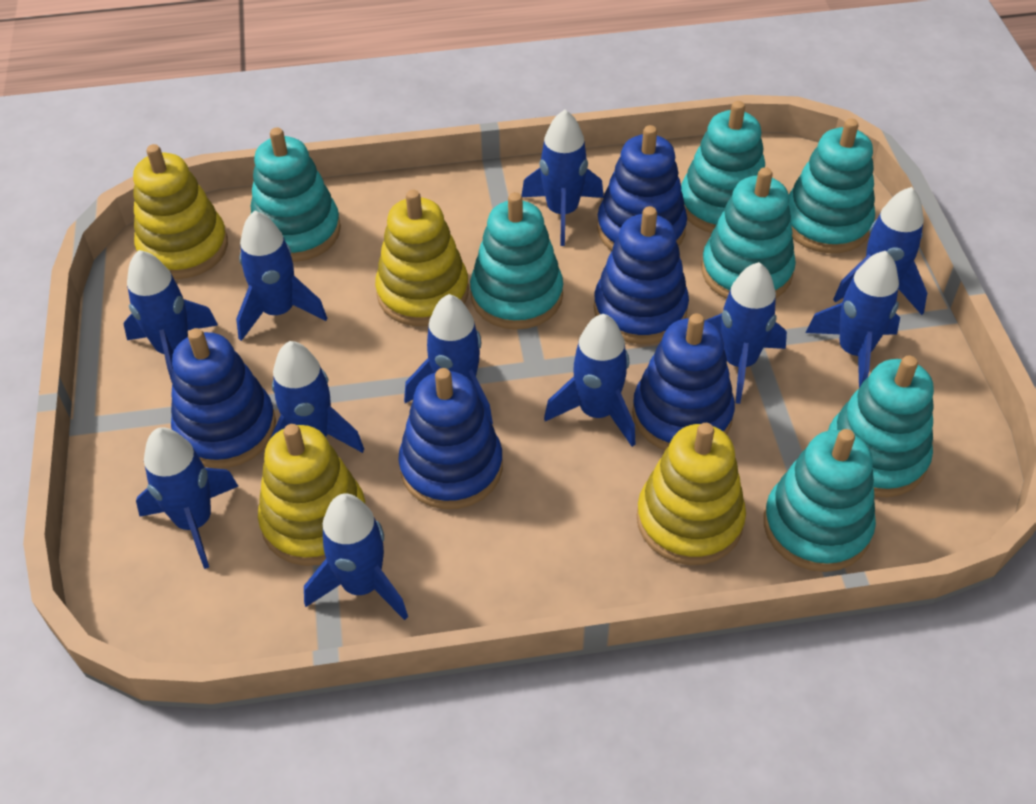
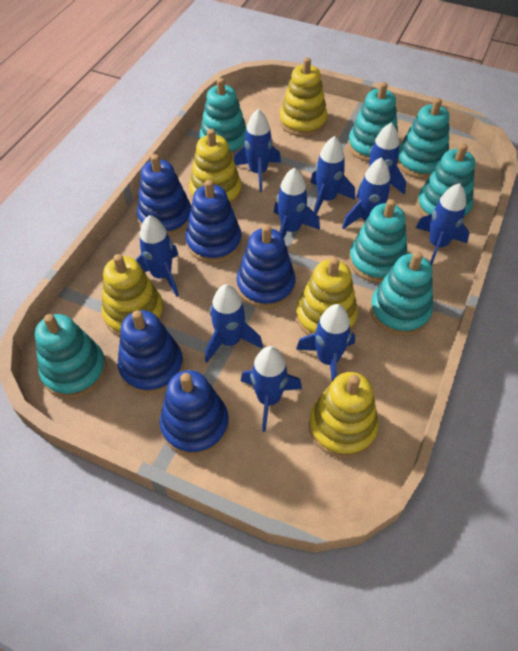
blue rocket: [123,250,218,382] [136,427,238,569] [236,211,327,341] [265,341,364,453] [304,493,408,620] [404,294,493,424] [522,110,604,246] [544,314,636,447] [705,262,787,404] [806,251,900,388] [833,187,927,315] = 11 -> [136,215,179,297] [205,284,263,363] [234,109,281,192] [241,346,302,432] [274,168,320,238] [296,304,355,381] [310,136,355,215] [342,157,390,229] [356,123,406,198] [416,183,469,265] = 10
yellow stacking toy: [133,144,228,279] [258,424,366,566] [375,190,469,326] [637,423,746,565] = 4 -> [102,254,164,336] [189,129,242,207] [279,57,327,137] [296,257,358,335] [309,372,379,458] = 5

